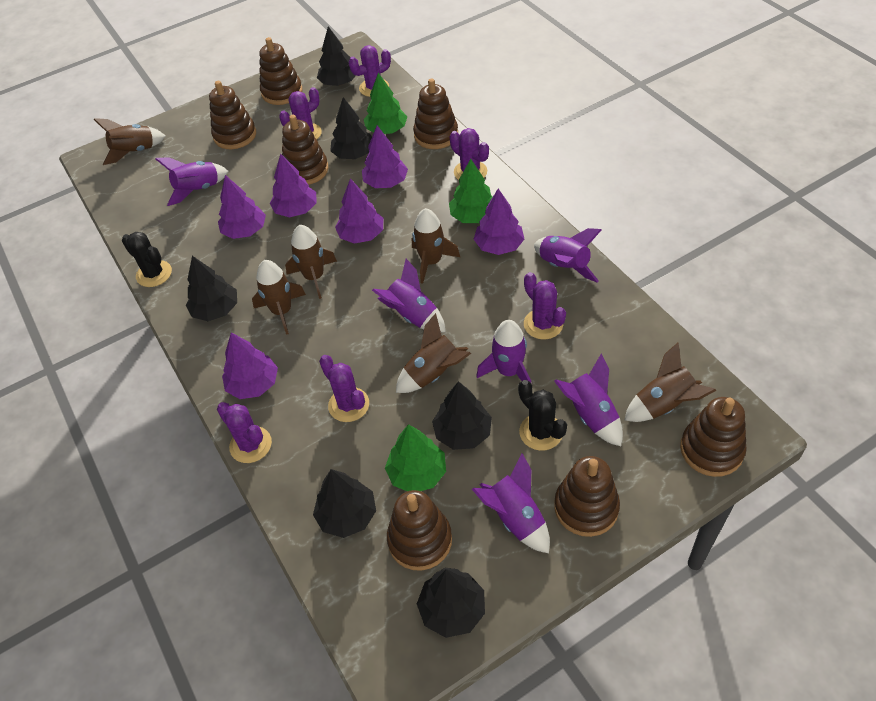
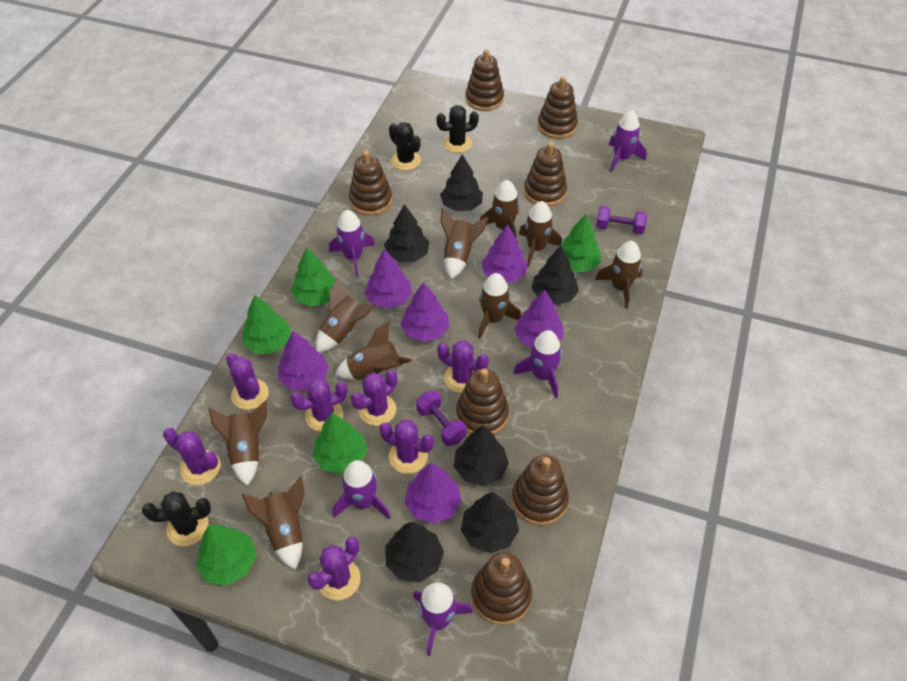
black cactus: [122,232,172,287] [518,380,567,451] = 2 -> [142,491,211,546] [389,122,421,171] [436,105,479,153] = 3
brown rocket: [94,118,165,165] [252,260,306,335] [285,225,337,299] [396,313,471,393] [412,208,460,284] [625,342,716,422] = 6 -> [208,401,267,486] [242,476,305,570] [316,279,376,352] [335,321,412,380] [441,208,488,279] [478,273,521,339] [480,180,520,239] [519,201,562,267] [595,241,643,309] = 9
green tree: [364,73,408,134] [385,424,446,491] [449,159,492,223] = 3 -> [196,525,256,585] [242,295,292,354] [291,247,336,307] [313,413,368,474] [558,214,601,272] = 5
purple cactus: [217,402,272,463] [279,87,322,140] [319,355,369,422] [348,45,391,97] [450,128,489,180] [524,272,566,339] = 6 -> [163,428,220,485] [226,353,269,410] [290,378,348,432] [307,537,361,600] [351,370,397,426] [379,420,434,474] [437,340,489,393] = 7
purple dumbbell: none = 0 -> [416,390,467,446] [596,206,647,235] = 2
purple rocket: [156,157,228,206] [372,259,446,333] [472,453,550,553] [476,320,532,384] [534,228,602,283] [554,353,623,446] = 6 -> [329,210,375,277] [333,460,391,519] [413,582,473,656] [513,330,562,398] [609,110,647,172] = 5

